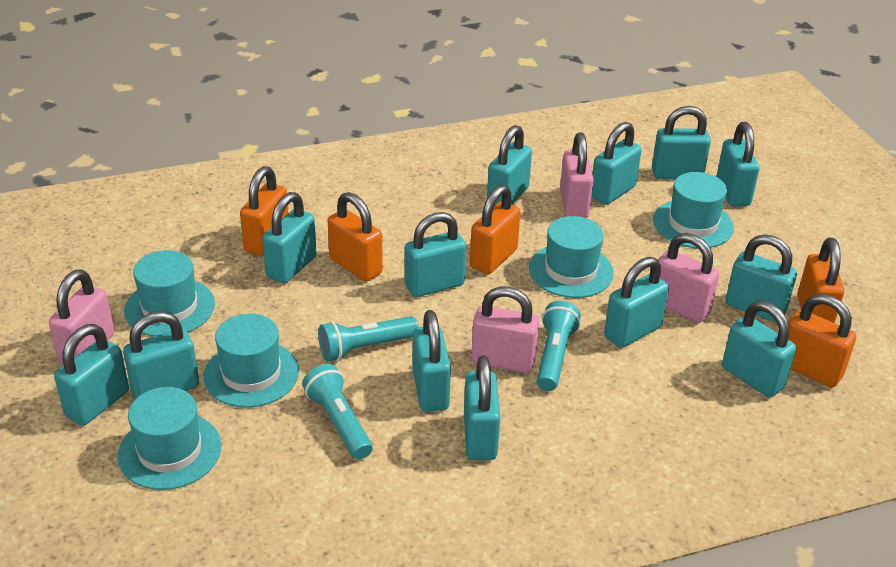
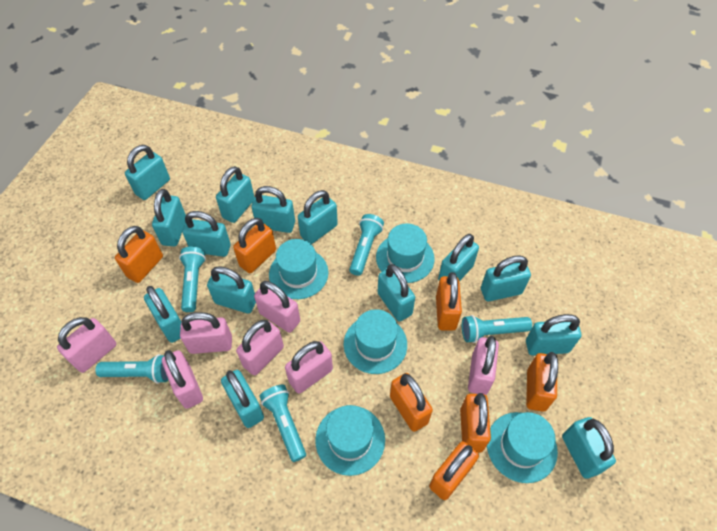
orange padlock: [240,166,289,256] [328,192,383,282] [470,185,520,274] [788,294,856,387] [797,238,844,323] = 5 -> [115,226,163,283] [233,218,276,273] [390,373,433,432] [429,441,479,500] [436,272,462,331] [460,393,491,453] [526,352,558,412] = 7
pink padlock: [49,269,114,364] [471,287,539,373] [560,133,594,218] [658,233,719,323] = 4 -> [57,317,116,373] [162,350,203,409] [180,312,232,354] [236,320,284,375] [254,281,300,333] [285,341,333,394] [468,336,499,395] = 7
turquoise flashlight: [302,364,373,459] [318,316,419,361] [536,301,581,391] = 3 -> [95,354,168,384] [179,247,206,312] [260,385,306,462] [349,214,384,276] [462,315,532,343] = 5
turquoise padlock: [54,324,129,426] [123,311,199,399] [262,192,317,284] [405,212,466,297] [413,310,451,412] [464,355,500,460] [487,125,532,206] [591,122,642,205] [604,257,669,348] [652,106,711,179] [716,122,760,206] [722,301,796,398] [726,234,797,322] = 13 -> [125,145,170,200] [144,286,181,343] [152,189,186,246] [182,211,231,257] [207,266,256,314] [216,166,254,223] [221,370,264,428] [251,186,295,233] [298,190,338,244] [378,264,415,322] [438,234,479,281] [481,255,531,301] [526,314,581,356] [562,417,616,479] = 14

